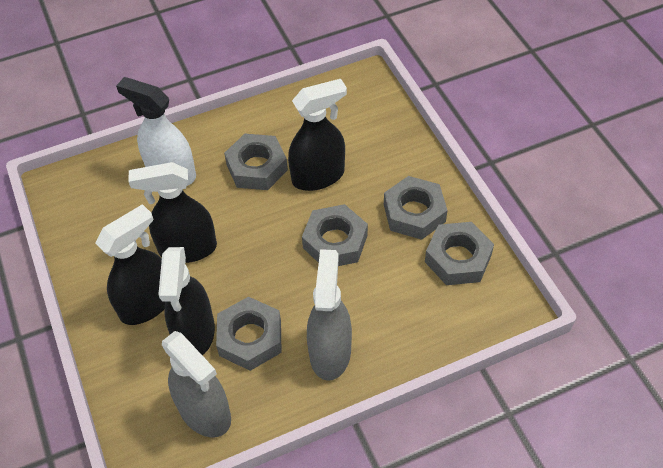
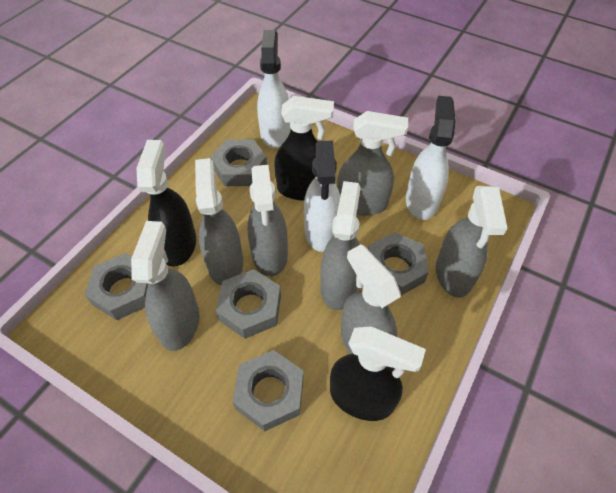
black spray bottle: [95,204,165,325] [128,162,217,263] [158,247,215,355] [288,79,347,191] = 4 -> [136,140,196,267] [274,96,334,200] [330,326,426,421] = 3
grey spray bottle: [162,331,231,437] [307,249,352,381] = 2 -> [131,221,199,351] [195,158,243,285] [247,165,288,276] [320,181,361,310] [337,111,408,216] [341,244,401,354] [436,186,507,298] = 7
white spray bottle: [116,77,196,186] = 1 -> [257,30,290,148] [304,141,340,252] [406,96,456,220] = 3

